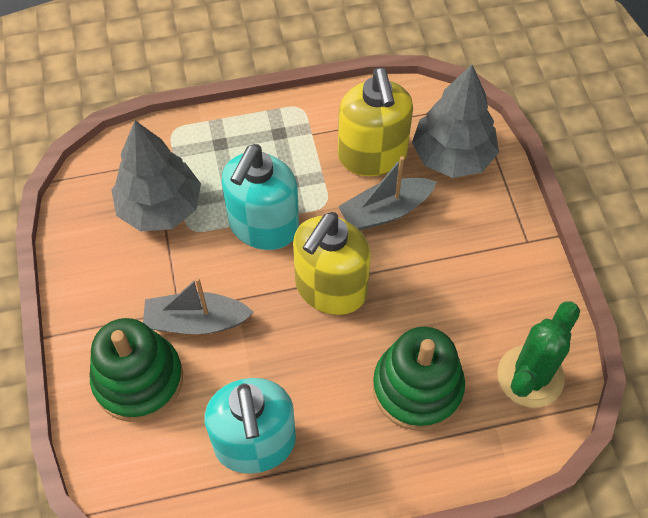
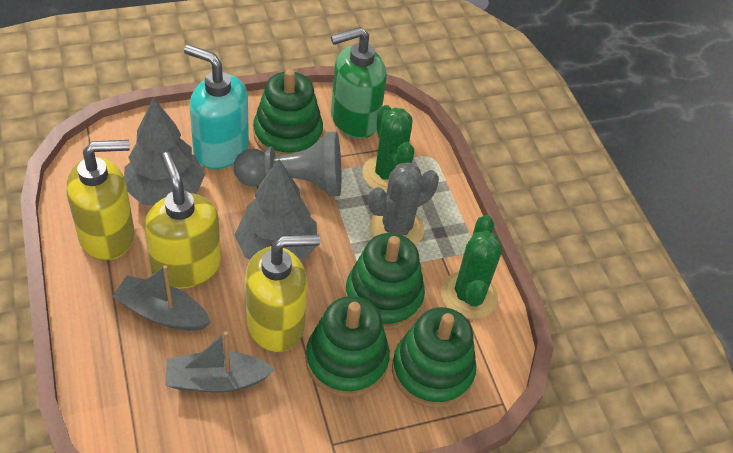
green cactus: [497,301,580,408] = 1 -> [362,105,414,193] [441,215,503,319] = 2
green soap dispenser: none = 0 -> [331,27,387,139] = 1
green stacking toy: [90,318,183,422] [373,327,465,431] = 2 -> [253,69,323,156] [306,296,390,397] [345,233,425,330] [392,307,476,408] = 4
grey cactus: none = 0 -> [369,163,439,245] = 1
grey pawn: none = 0 -> [234,131,341,196] = 1
turquoise soap dispenser: [204,378,296,474] [222,144,299,250] = 2 -> [184,45,249,169] = 1
yellow soap dispenser: [293,212,371,315] [338,68,413,176] = 2 -> [66,140,134,261] [144,152,221,289] [245,234,320,352] = 3

